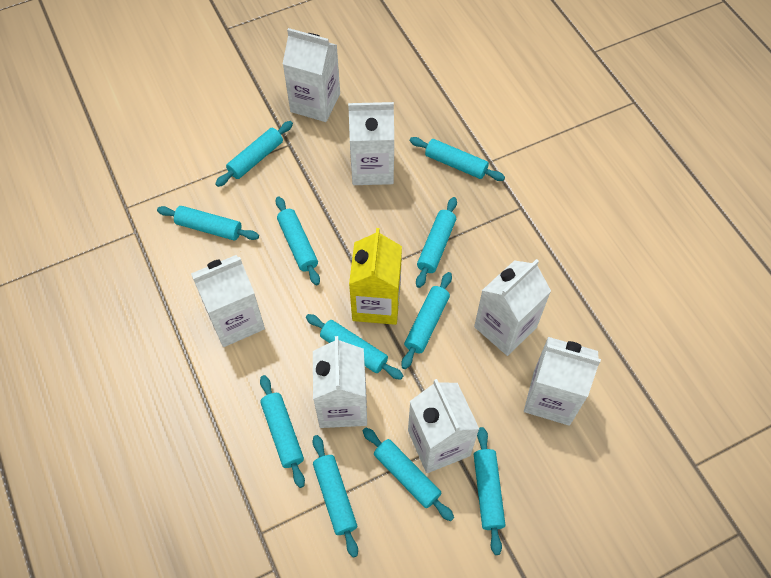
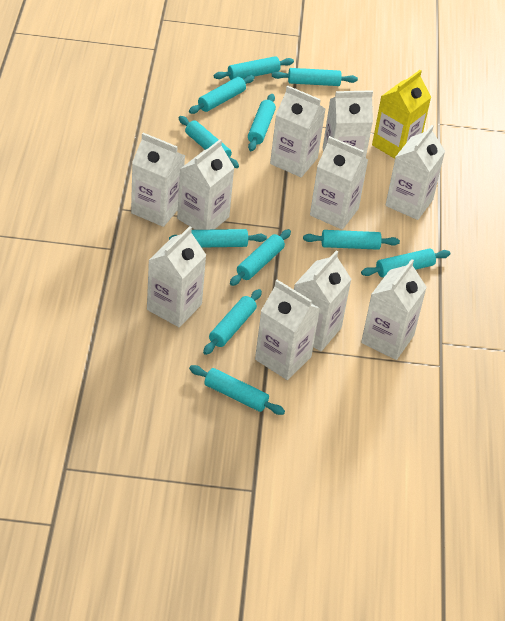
white carton: [191,255,265,347] [283,28,340,122] [313,336,367,428] [348,102,394,185] [408,379,479,473] [474,259,551,356] [524,337,601,426] = 7 -> [131,133,185,227] [147,226,206,327] [177,139,235,230] [255,280,320,380] [270,85,325,177] [294,251,351,351] [310,136,368,230] [323,90,373,158] [361,259,427,360] [385,125,445,220] = 10

